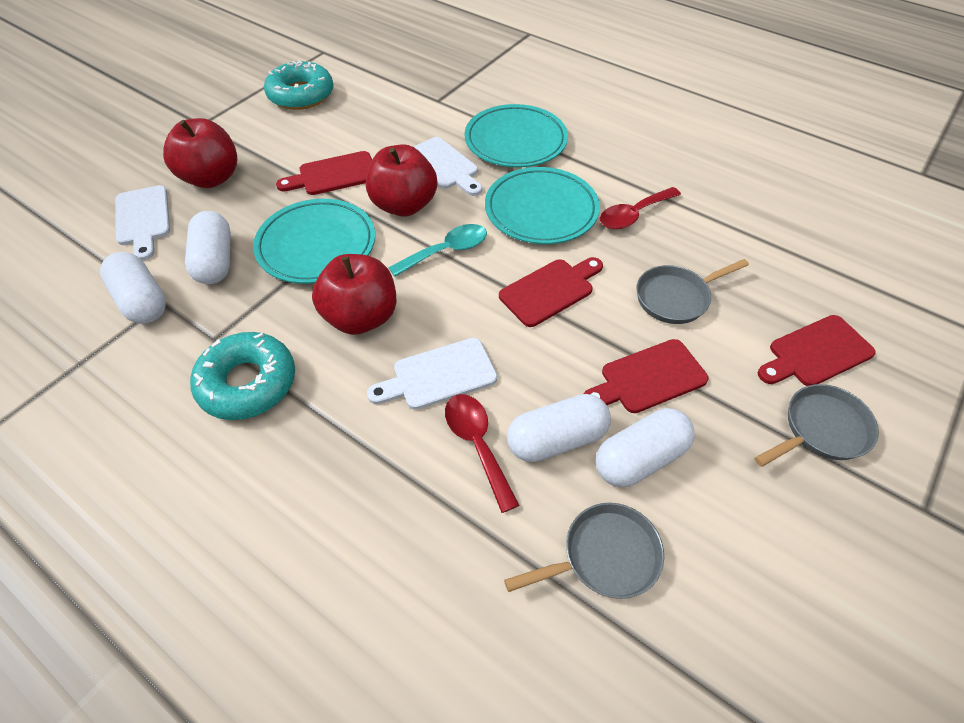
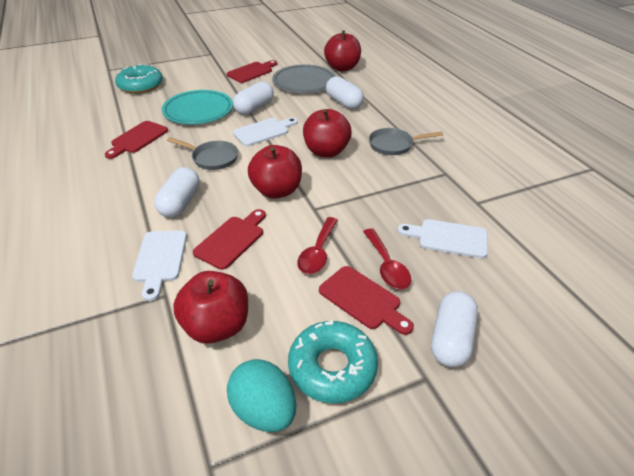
grey pan: [504,503,664,599] [636,259,749,324] [755,384,879,467] = 3 -> [167,137,238,170] [369,128,443,155] = 2
grey plate: none = 0 -> [272,64,336,93] = 1
red apple: [163,118,237,188] [312,254,396,335] [366,144,437,217] = 3 -> [173,271,248,344] [248,145,302,199] [303,109,352,157] [324,30,361,71] = 4
turquoise egg: none = 0 -> [227,359,296,432] = 1
turquoise plate: [253,199,375,284] [464,104,568,167] [485,167,600,244] = 3 -> [162,90,233,124] = 1
turquoise spoon: [388,224,487,277] = 1 -> none = 0

